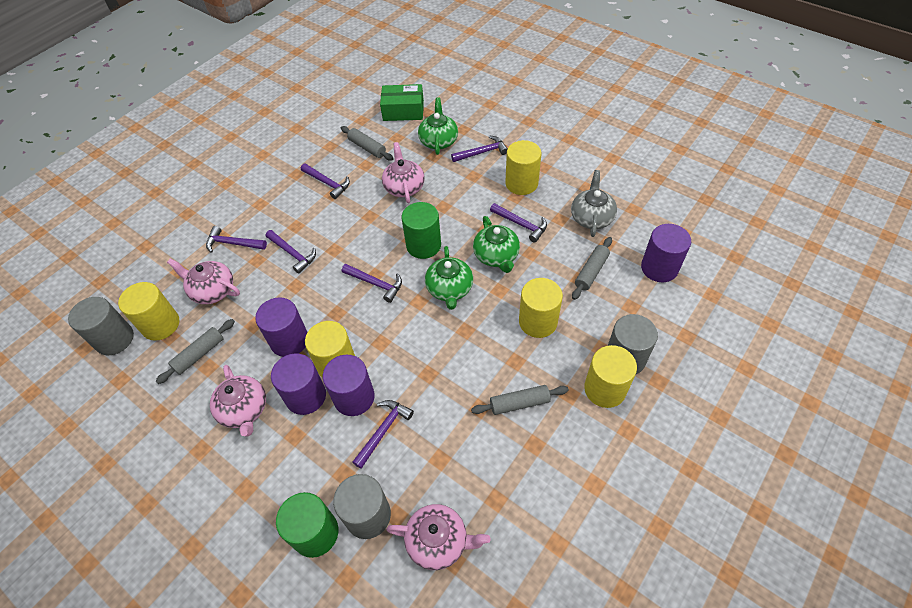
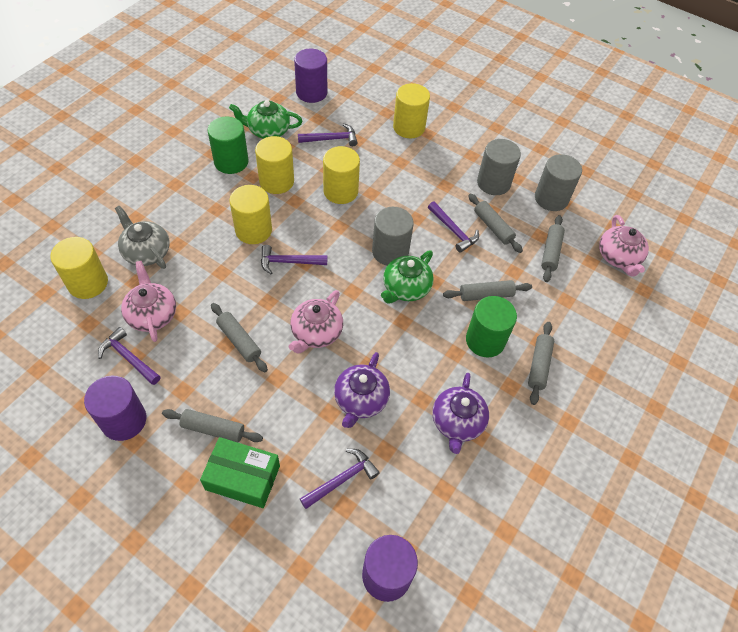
green teapot: [418,97,458,155] [425,246,473,310] [473,216,520,273] = 3 -> [229,100,302,139] [381,250,434,304] = 2
grey rolling pin: [156,319,235,384] [341,126,394,161] [471,385,569,415] [572,237,612,300] = 4 -> [162,409,263,442] [211,303,268,372] [443,280,532,301] [468,194,523,253] [528,322,554,405] [541,215,565,282] = 6
pink teapot: [167,258,240,304] [210,365,266,437] [382,142,425,203] [386,504,490,570] = 4 -> [121,261,176,342] [289,290,343,354] [599,215,649,277] = 3
purple cylinder: [255,297,308,357] [271,353,326,415] [323,355,375,416] [641,224,691,282] = 4 -> [84,376,146,441] [294,49,327,103] [362,535,418,602] = 3
purple hammer: [206,226,267,253] [266,230,316,274] [301,163,350,199] [342,264,402,303] [352,400,414,469] [451,136,508,162] [490,203,547,243] = 7 -> [98,327,161,385] [261,245,327,274] [298,123,358,146] [300,449,380,509] [428,201,479,253] = 5
purple teapot: none = 0 -> [334,352,390,428] [432,373,489,454] = 2

